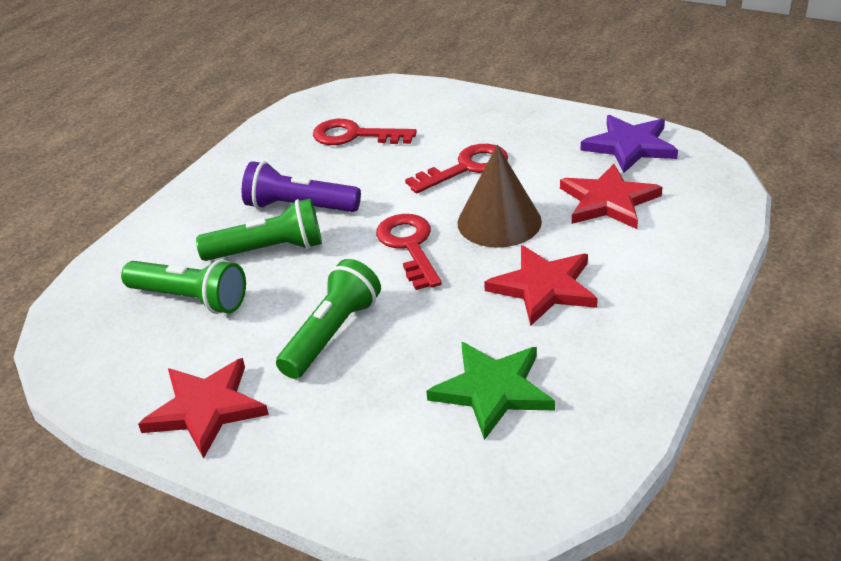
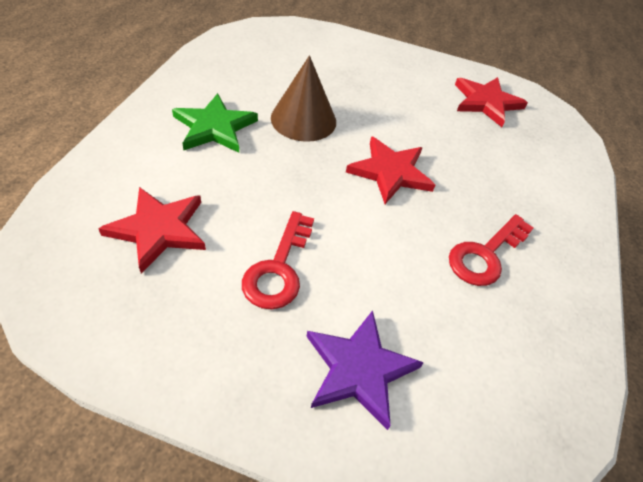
green flashlight: [121,259,246,314] [196,198,322,261] [276,259,381,379] = 3 -> none = 0
purple flashlight: [242,161,361,212] = 1 -> none = 0
red key: [313,119,417,145] [376,214,442,290] [405,144,508,193] = 3 -> [242,211,314,309] [449,214,534,286] = 2

